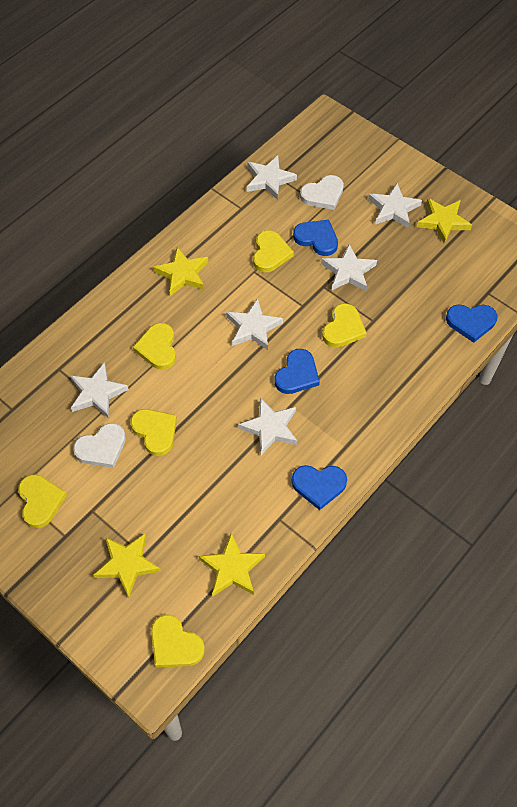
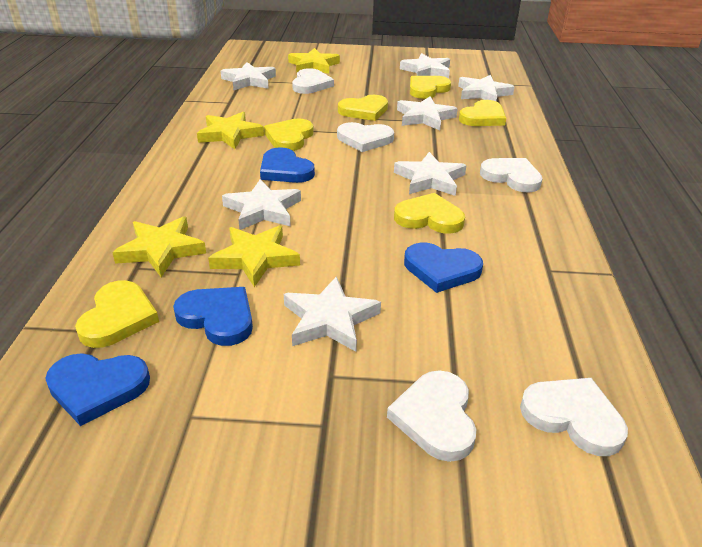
white heart: [73,423,126,468] [300,175,344,210] = 2 -> [292,68,334,94] [337,122,394,152] [387,370,476,462] [480,158,543,193] [520,378,628,456] = 5
white star: [70,362,129,417] [226,298,283,350] [238,398,297,455] [247,155,297,200] [321,244,377,291] [368,183,422,228] = 6 -> [221,62,276,90] [222,179,301,230] [284,276,381,352] [394,152,467,196] [397,96,458,130] [400,53,450,78] [458,75,515,102] = 7

